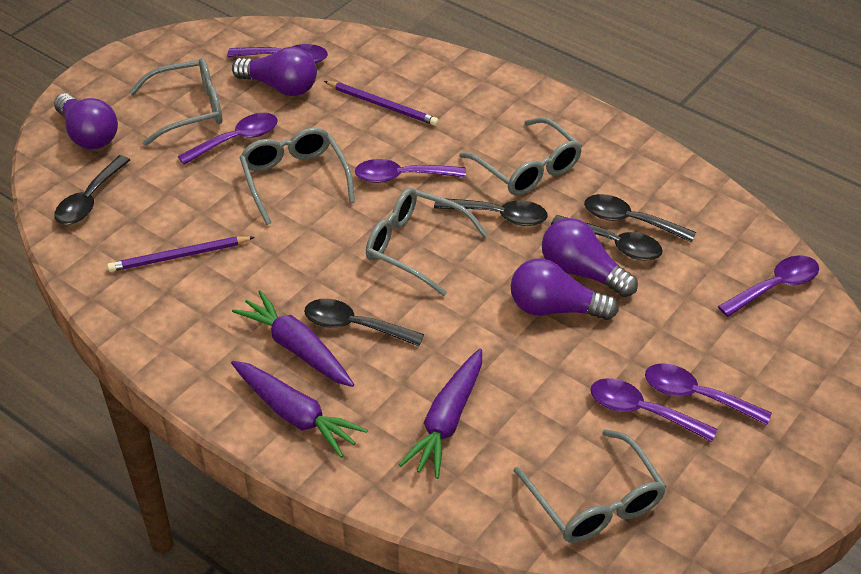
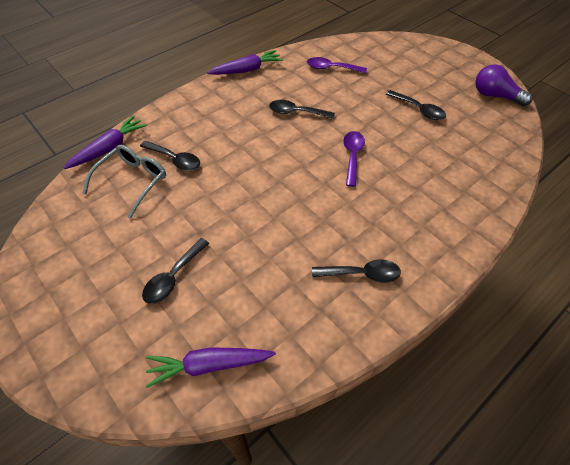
grey glasses: [129,58,222,146] [239,128,355,225] [366,188,488,296] [459,117,582,196] [514,429,667,543] = 5 -> [82,145,166,219] = 1
purple light bulb: [54,93,118,149] [232,47,317,96] [511,258,619,320] [542,218,638,297] = 4 -> [475,64,532,106] = 1
purple pencil: [107,236,255,272] [324,81,439,126] = 2 -> none = 0
purple spoon: [178,113,278,165] [227,44,328,64] [355,159,466,183] [590,378,717,442] [645,363,772,425] [718,255,819,317] = 6 -> [307,57,367,73] [343,131,365,187] = 2

